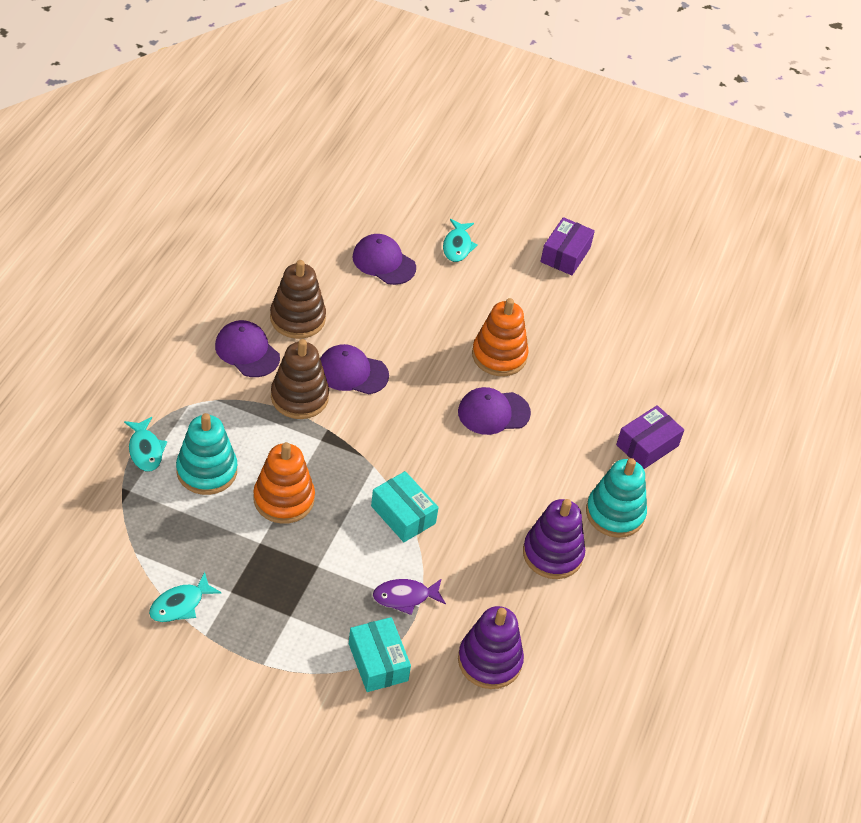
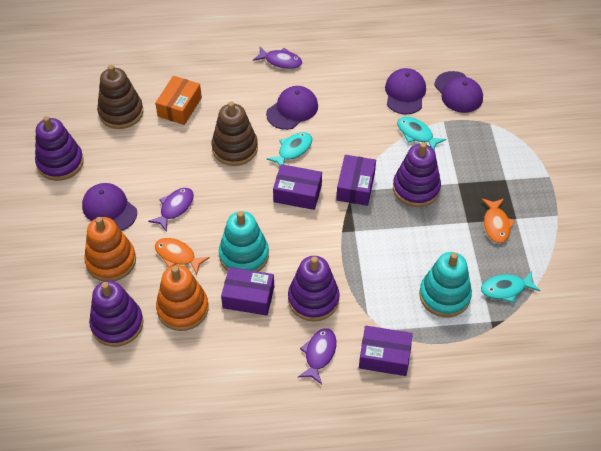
orange box: none = 0 -> [155,76,202,125] = 1
orange fish: none = 0 -> [155,238,210,275] [482,198,515,243] = 2
purple box: [540,217,595,275] [616,405,684,469] = 2 -> [221,267,274,316] [273,164,322,210] [336,155,376,206] [359,326,413,376] = 4
purple fish: [373,578,446,615] = 1 -> [148,188,194,232] [253,47,302,69] [298,328,336,384] = 3
purple stacking toy: [458,606,524,689] [523,499,585,579] = 2 -> [35,116,84,181] [89,281,143,347] [288,256,340,321] [393,142,441,207] = 4
turquoise box: [349,617,411,692] [371,471,439,542] = 2 -> none = 0

